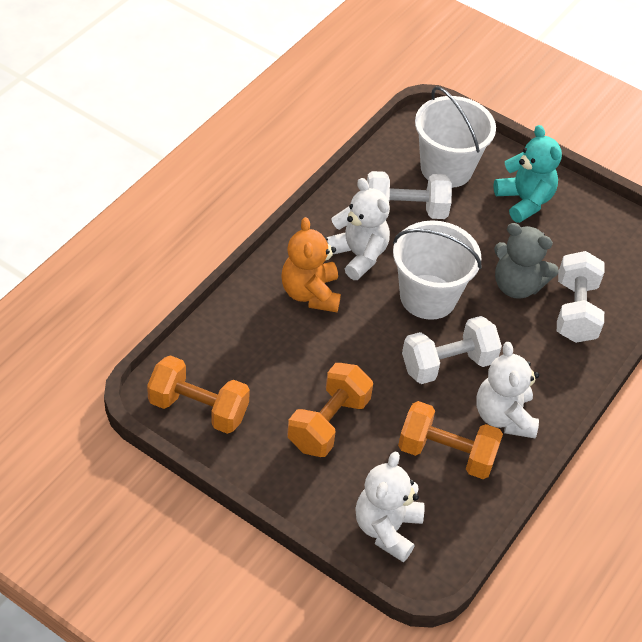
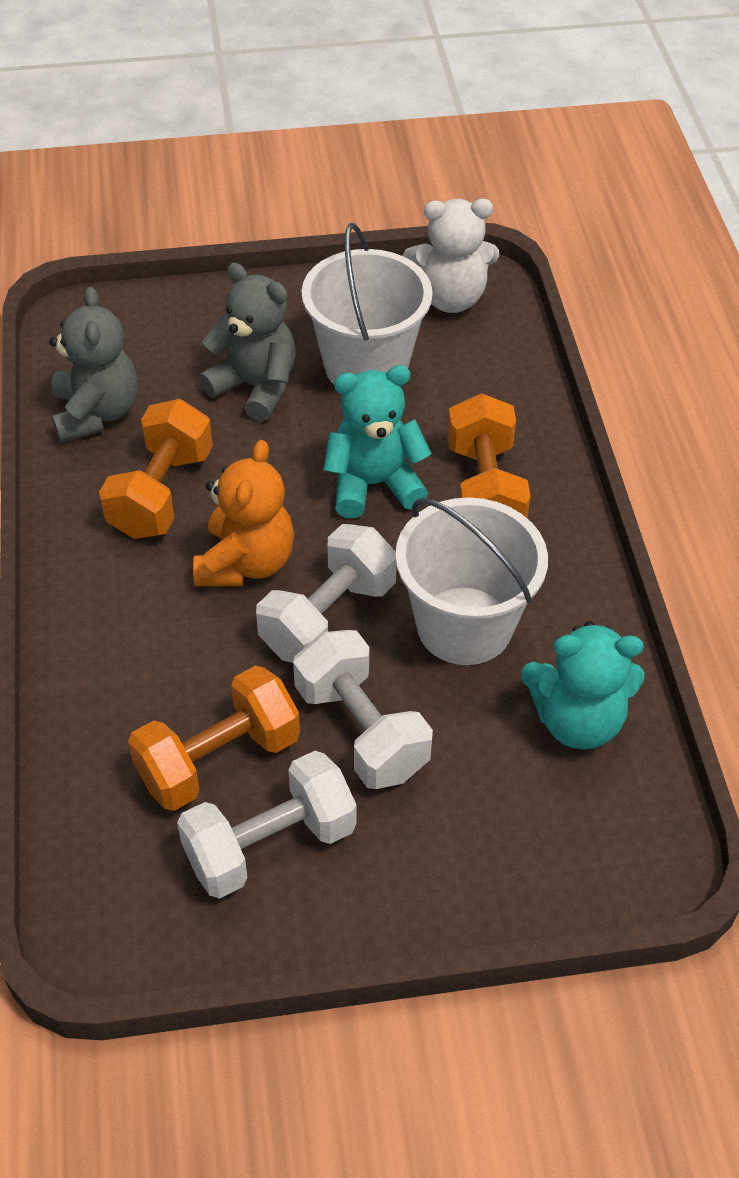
grey teddy bear: [494,223,559,299] = 1 -> [49,287,138,442] [199,263,296,422] = 2
turquoise teddy bear: [493,125,562,223] = 1 -> [323,365,432,518] [521,621,645,750] = 2
white teddy bear: [327,178,390,280] [355,451,425,562] [476,342,539,438] = 3 -> [403,199,499,313] = 1

